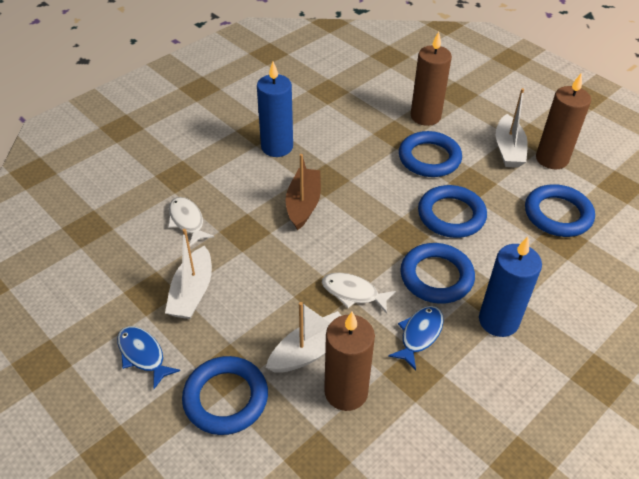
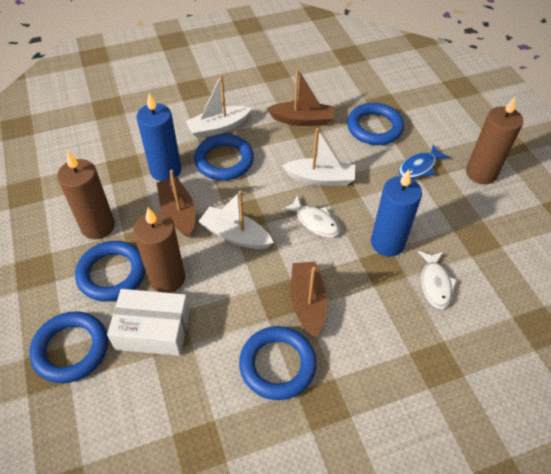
blue fish: [117,326,180,389] [388,306,444,370] = 2 -> [399,144,450,179] = 1
brown boat: [286,154,321,230] = 1 -> [157,170,195,238] [266,69,334,126] [291,262,327,338] = 3
white box: none = 0 -> [107,289,190,356] = 1

